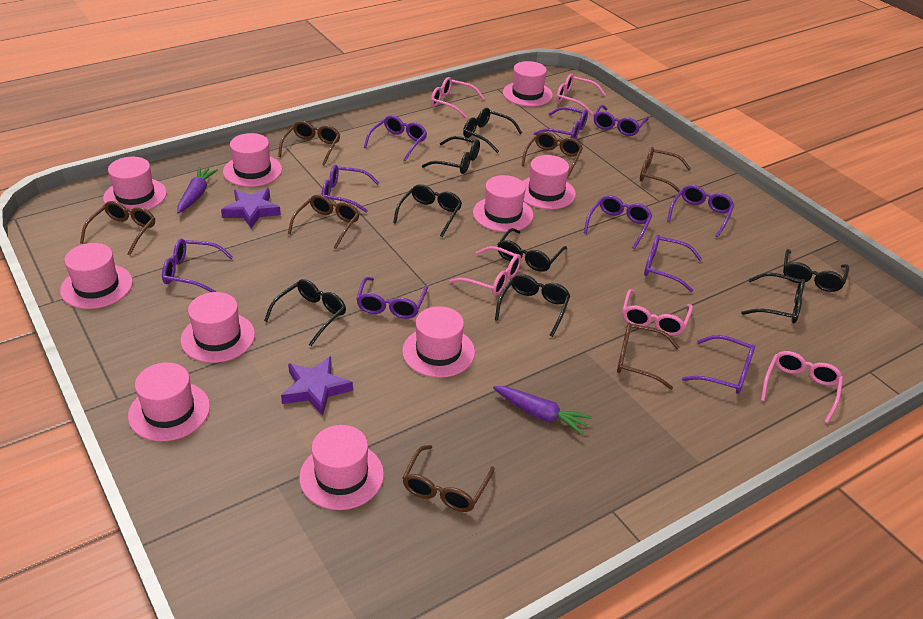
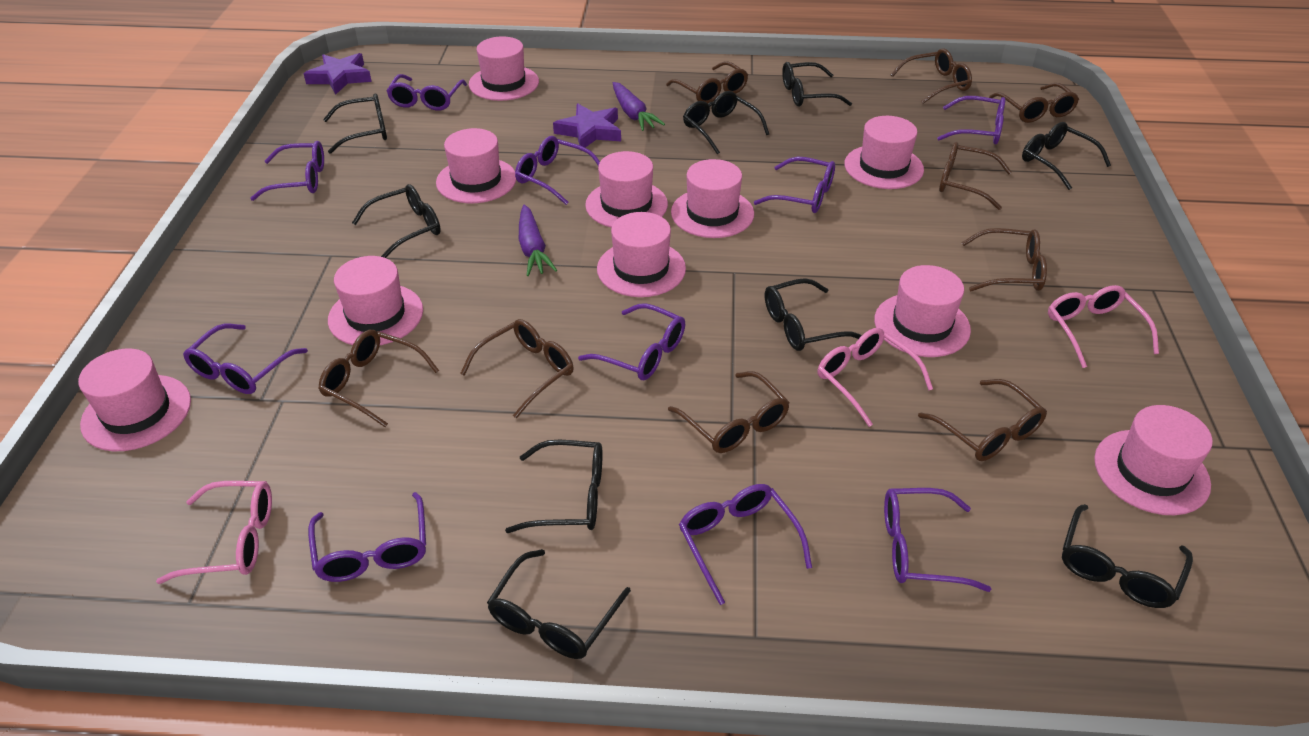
black glasses: [264,279,346,346] [393,184,462,237] [422,136,480,174] [463,108,522,153] [495,274,571,337] [497,228,567,272] [741,272,805,324] [783,249,849,292] = 8 -> [323,93,387,154] [352,184,441,258] [487,549,631,659] [505,440,602,533] [683,91,769,154] [765,278,862,351] [782,62,852,107] [1022,122,1111,190] [1062,504,1193,608] = 9
brown glasses: [80,201,155,255] [278,121,340,166] [288,194,359,249] [402,445,495,512] [521,131,583,178] [617,323,679,390] [640,147,691,193] = 7 -> [319,330,439,427] [460,319,574,418] [666,61,748,103] [668,371,790,453] [891,48,972,104] [918,379,1047,461] [939,142,1012,210] [962,228,1047,291] [989,83,1079,123] = 9
pink glasses: [431,77,484,118] [450,246,521,296] [556,74,606,114] [622,289,693,336] [761,351,843,424] = 5 -> [156,481,272,584] [818,328,933,427] [1048,285,1159,368] = 3

